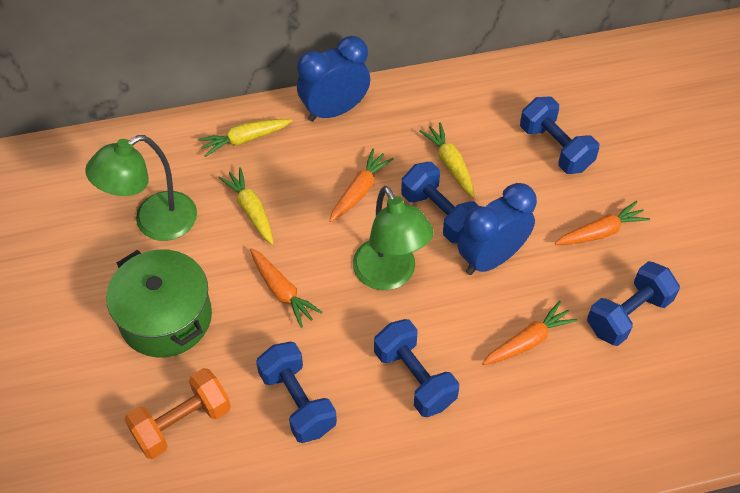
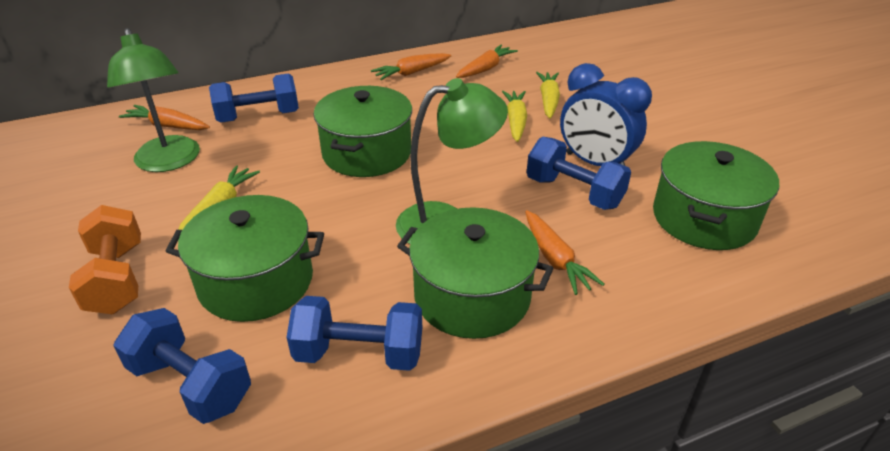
blue clock: [297,36,370,122] [457,183,537,275] = 2 -> [560,63,652,166] = 1
blue dumbbell: [256,342,337,443] [374,319,459,417] [401,162,479,243] [520,97,599,174] [587,261,680,346] = 5 -> [113,308,251,424] [209,74,299,123] [287,296,422,371] [527,137,631,210] = 4
green pot: [106,249,212,357] = 1 -> [165,195,324,322] [313,86,412,177] [397,207,554,339] [653,141,779,250] = 4

